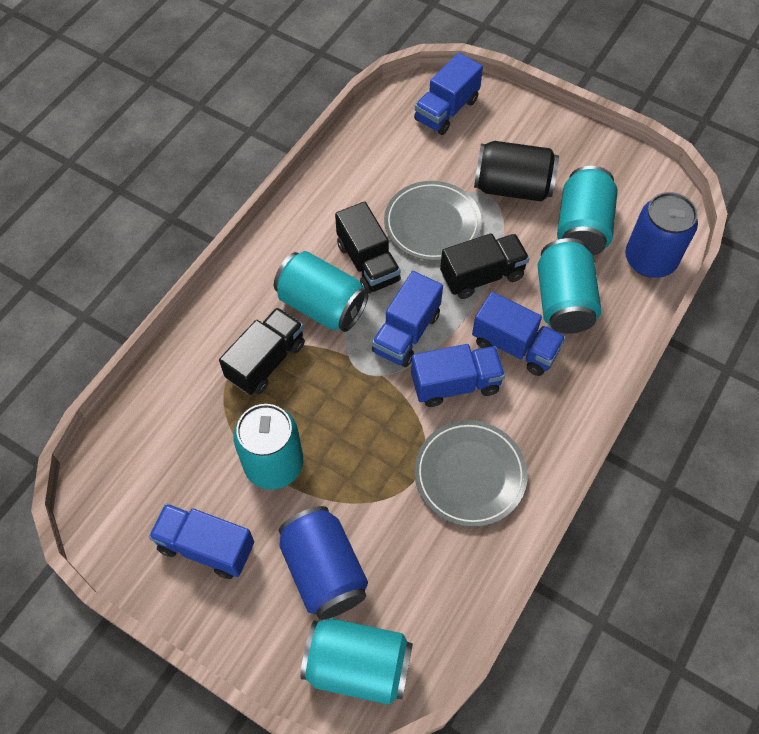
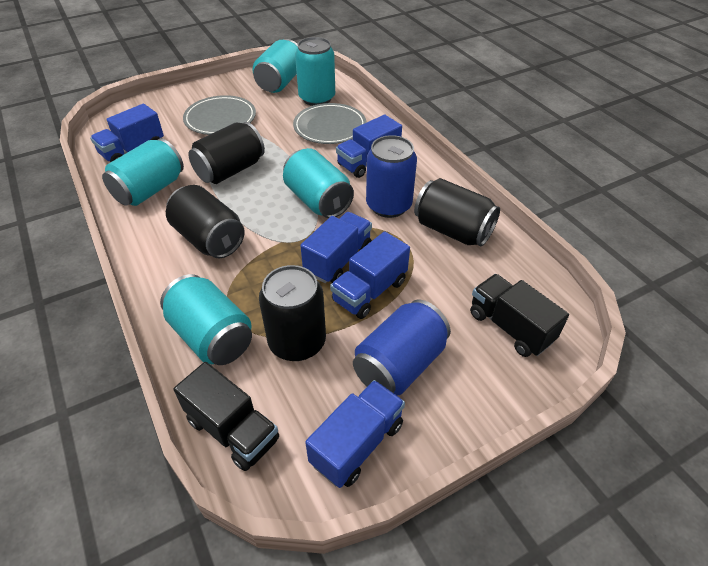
black can: [474,141,559,202] = 1 -> [166,185,245,258] [188,122,265,184] [259,265,326,361] [414,178,500,246] = 4
black truck: [219,307,305,395] [335,201,401,294] [440,233,530,299] = 3 -> [173,362,279,471] [470,274,569,357] = 2

